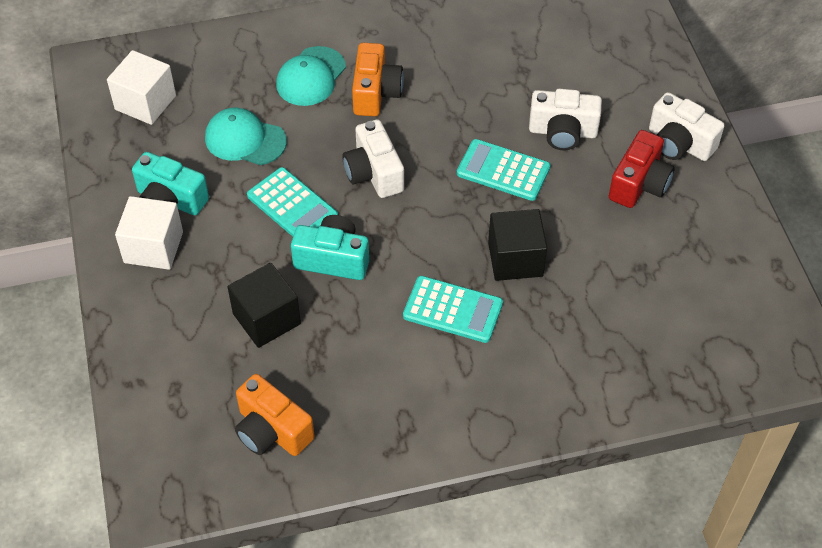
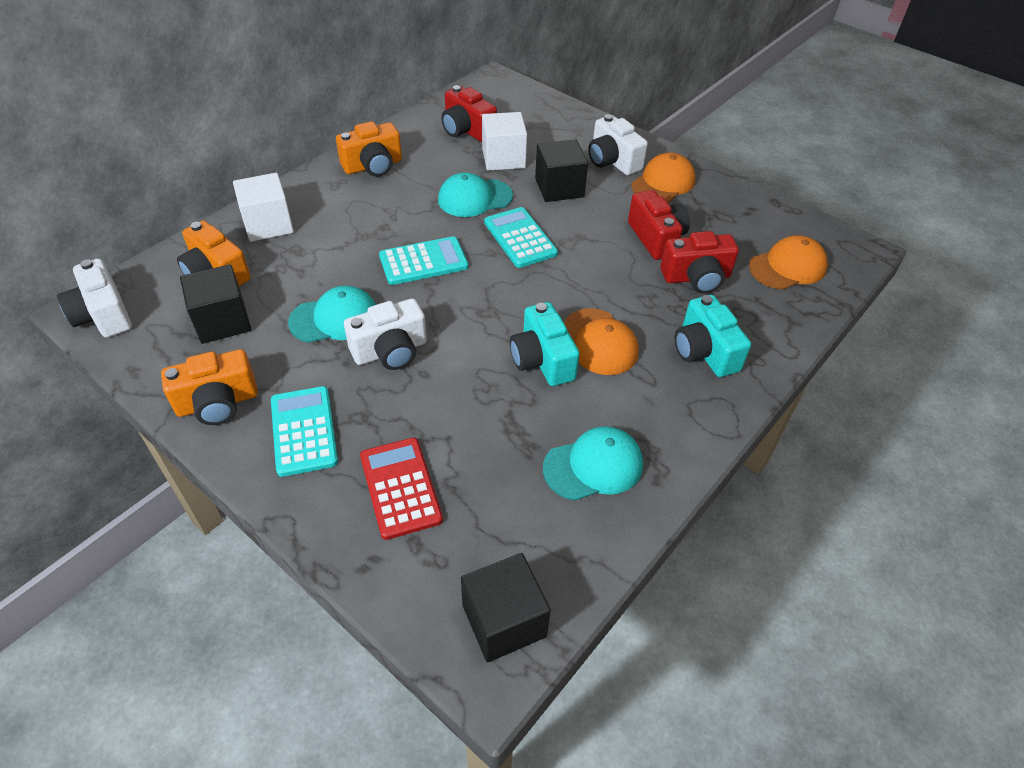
black cube: [228,263,301,348] [488,209,547,281] = 2 -> [180,264,252,344] [461,553,551,662] [535,139,588,202] = 3
orange camera: [235,374,315,456] [352,43,404,116] = 2 -> [161,349,258,425] [177,221,251,286] [336,121,402,177] = 3
orange cap: none = 0 -> [564,308,639,375] [631,153,695,203] [749,235,828,290] = 3
red calculator: none = 0 -> [360,438,443,540] = 1
red camera: [609,130,675,208] = 1 -> [441,85,497,142] [628,190,690,260] [661,231,739,294] = 3
turquoise cap: [205,108,287,165] [276,46,346,106] = 2 -> [288,285,376,343] [438,173,513,217] [543,426,643,501] = 3

